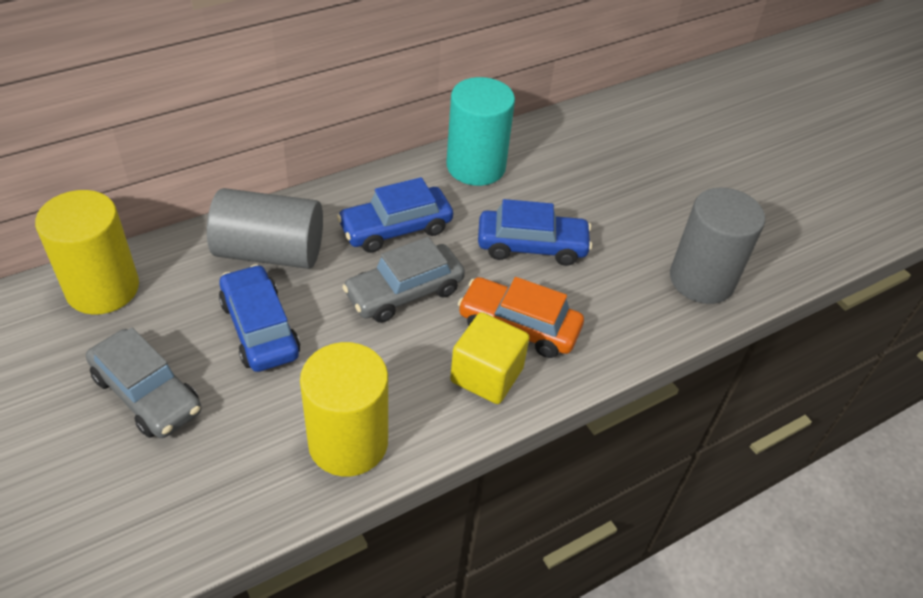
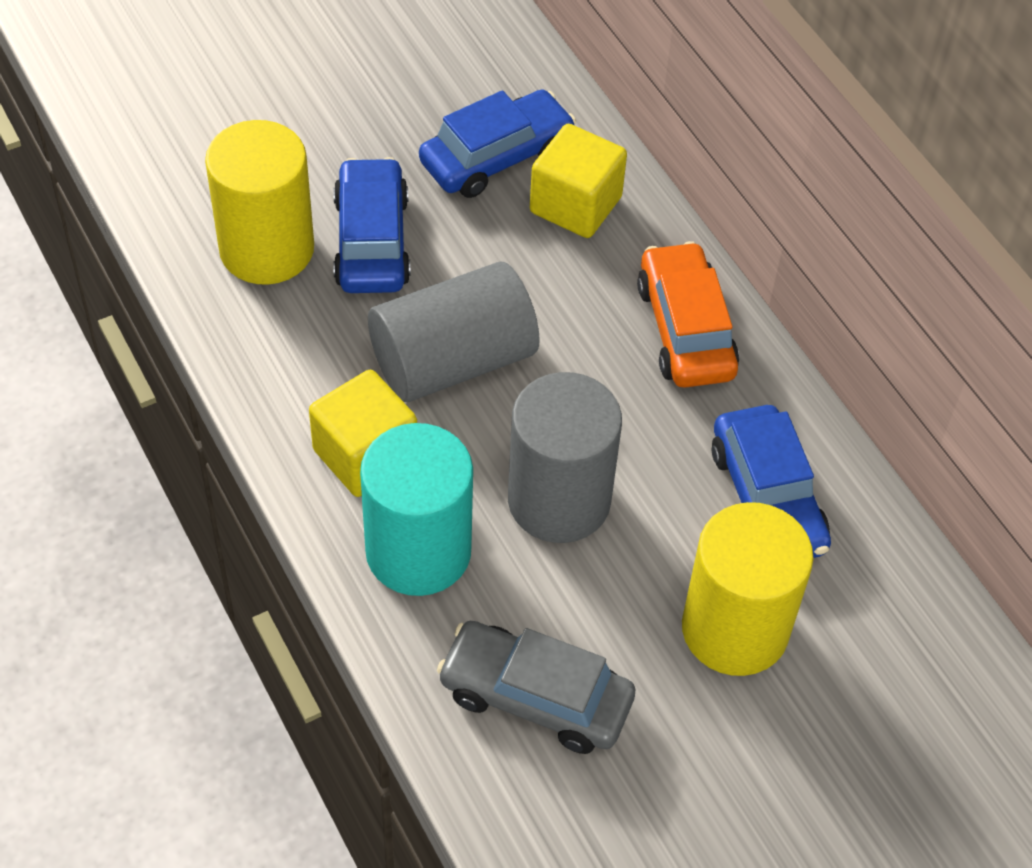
grey car: [86,327,201,438] [342,237,465,323] = 2 -> [437,621,635,754] = 1
yellow cube: [450,312,530,404] = 1 -> [309,370,417,497] [530,124,627,238] = 2

